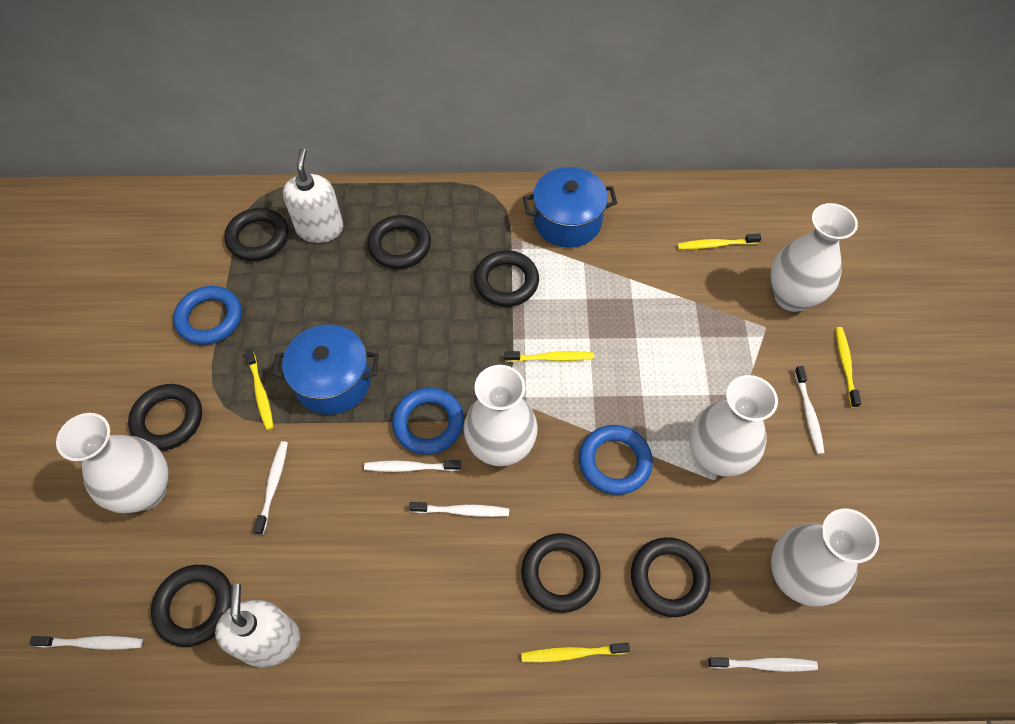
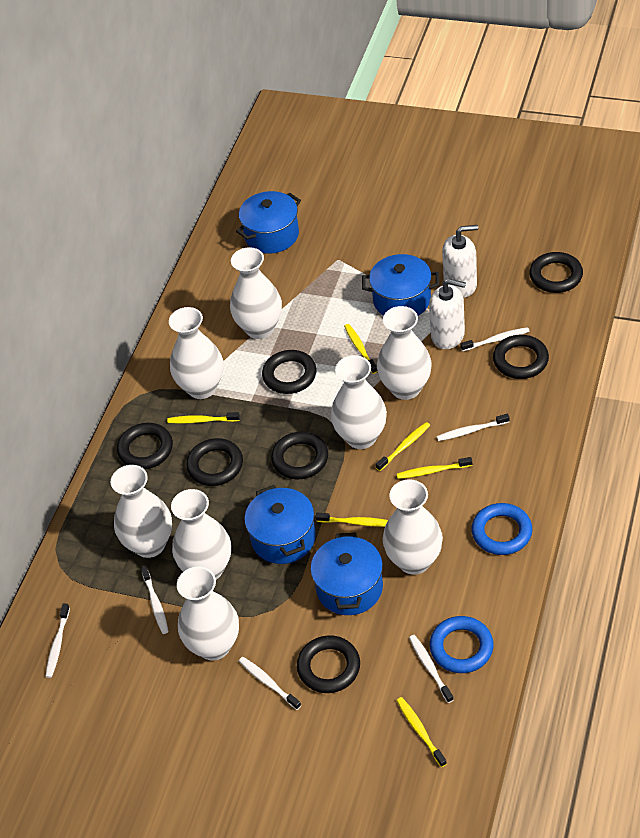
blue pot: [273,324,379,415] [523,167,617,248] = 2 -> [236,191,301,254] [244,485,316,564] [310,532,383,615] [362,254,439,316] = 4
blue ring: [173,286,242,345] [392,388,464,454] [579,425,653,495] = 3 -> [430,616,494,673] [471,503,532,555] = 2
white vase: [56,413,168,513] [464,365,538,466] [689,375,778,476] [770,203,858,312] [771,509,879,606] = 5 -> [111,465,172,558] [169,307,223,399] [171,489,231,580] [177,567,239,661] [230,247,282,339] [331,355,387,449] [377,306,432,400] [383,479,443,575] = 8
yellow toothbrush: [245,348,274,430] [504,351,594,362] [521,643,630,663] [677,233,762,249] [836,327,861,408] = 5 -> [167,412,240,424] [316,513,388,527] [344,324,378,374] [376,422,430,471] [397,457,472,479] [397,697,447,767] = 6

